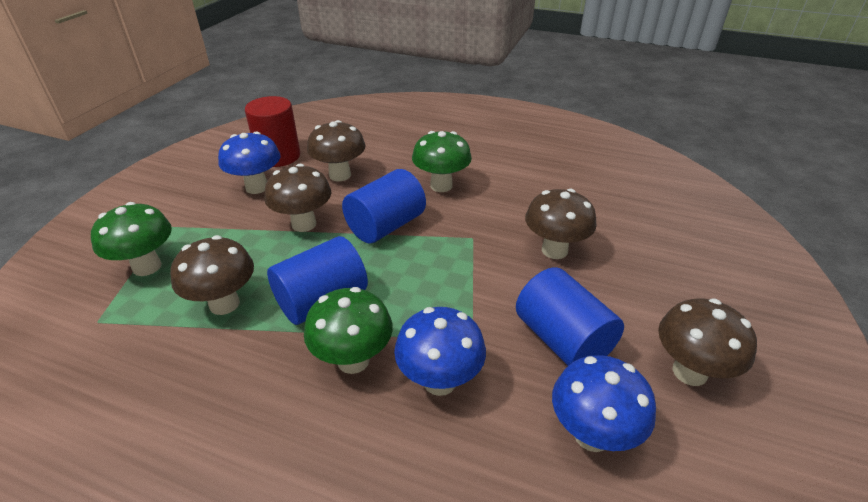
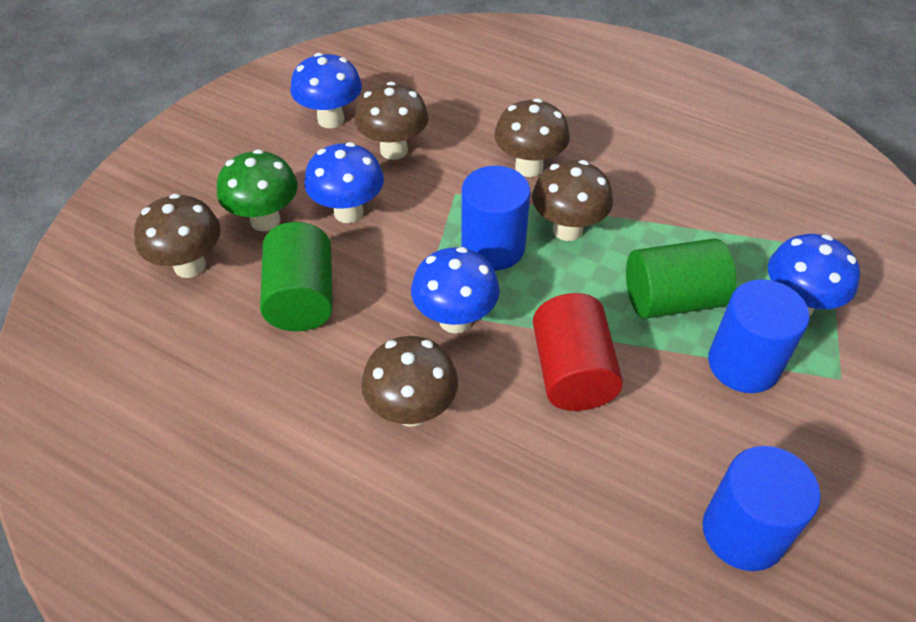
blue mushroom: [218,131,280,194] [394,307,486,396] [552,355,656,452] = 3 -> [290,53,362,128] [304,142,384,223] [411,247,500,334] [768,234,860,317] = 4
green cylinder: none = 0 -> [260,222,333,331] [626,238,736,319] = 2
green mushroom: [91,202,172,276] [304,287,393,374] [412,131,472,192] = 3 -> [217,149,298,231] = 1

